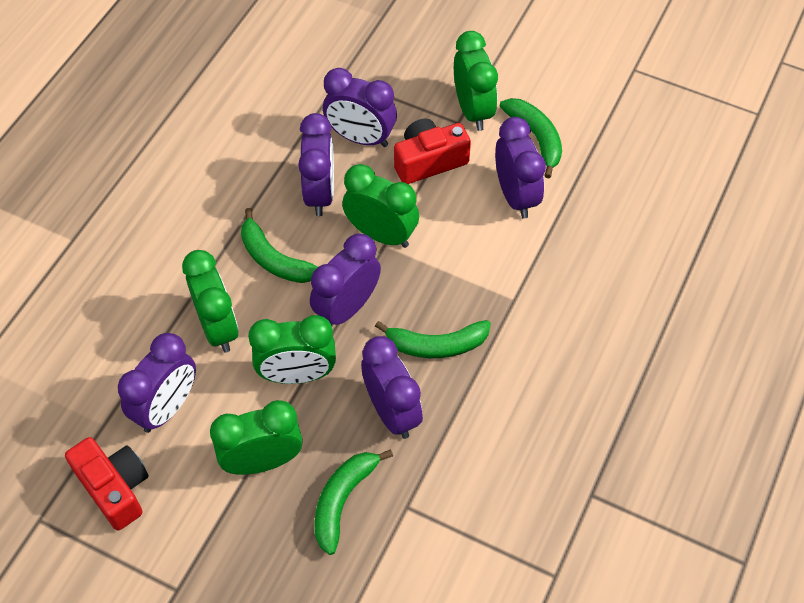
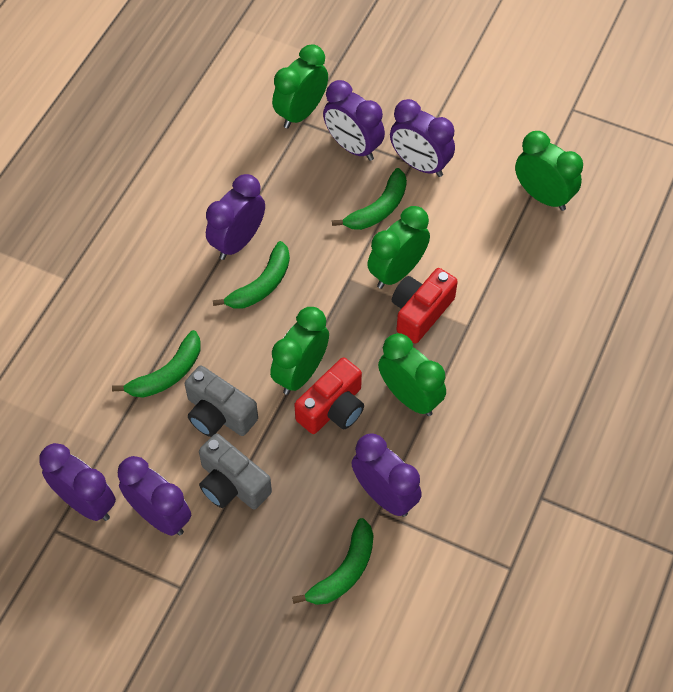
grey camera: none = 0 -> [185,365,258,437] [199,434,272,510] = 2

